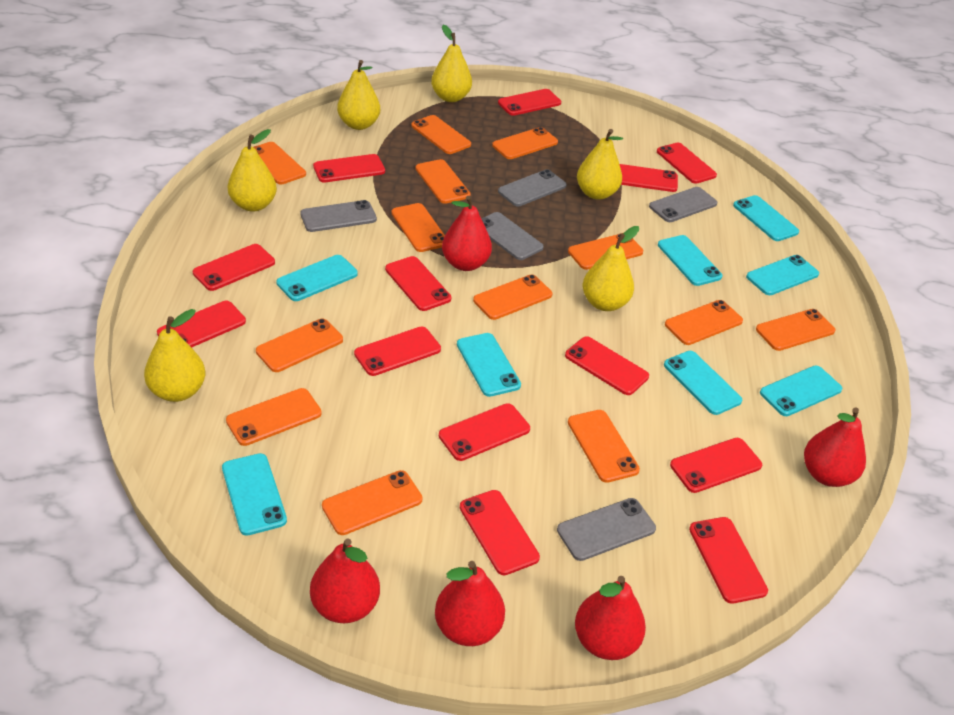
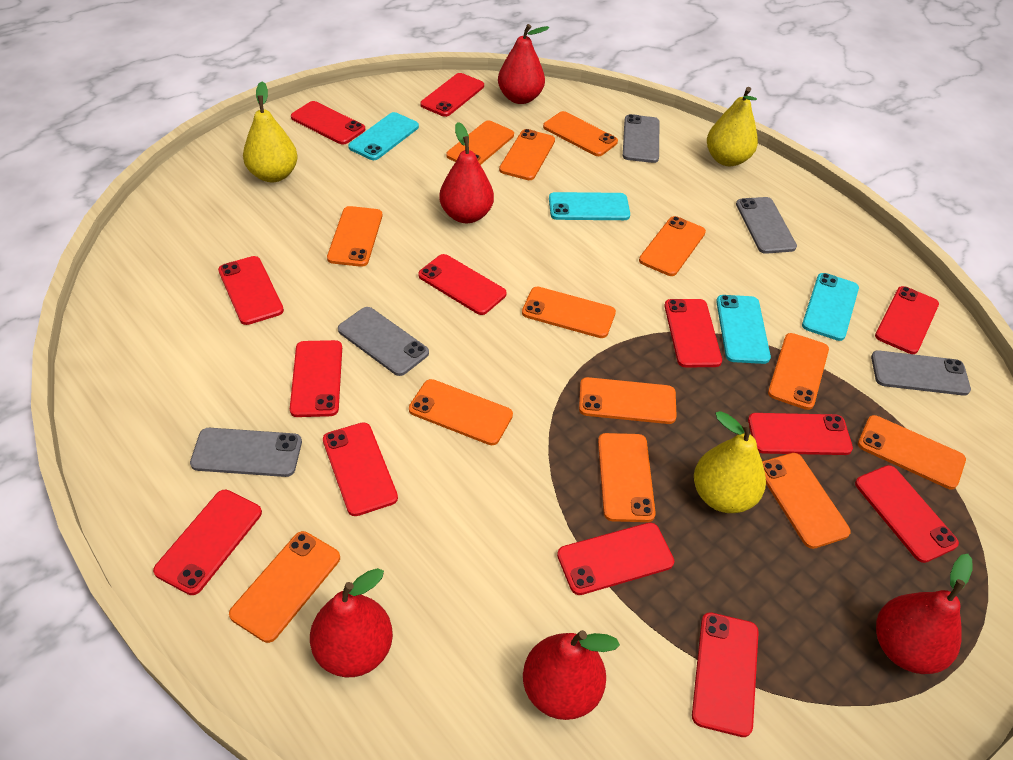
turquoise phone: [222,453,287,536] [276,255,358,301] [457,333,521,397] [658,235,723,286] [664,351,742,415] [733,195,799,241] [746,255,819,295] [760,366,842,416] = 8 -> [348,112,419,160] [549,192,630,220] [716,295,771,364] [802,273,859,341] = 4
yellow pear: [144,309,205,402] [228,129,277,212] [337,60,380,130] [431,25,472,102] [577,129,623,200] [583,226,639,311] = 6 -> [243,82,298,182] [694,411,766,513] [707,87,758,166] = 3

